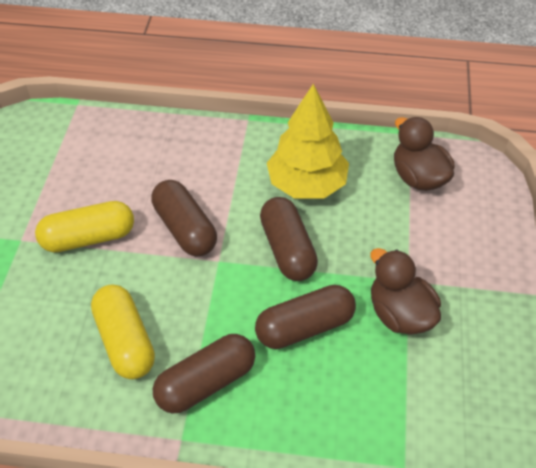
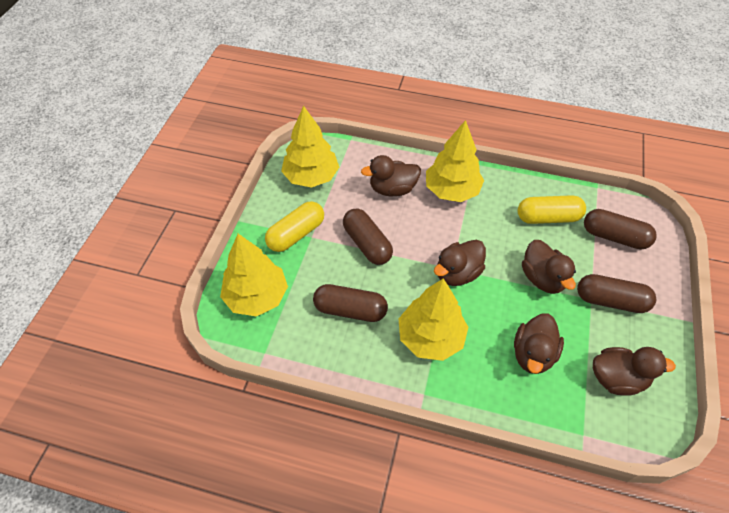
brown duck: [371,248,441,334] [394,117,455,191] = 2 -> [361,155,421,196] [434,240,486,286] [514,314,564,374] [522,240,576,294] [593,347,676,396] = 5
yellow tree: [267,84,349,199] = 1 -> [220,234,288,316] [281,106,339,188] [399,278,469,361] [426,120,484,202] = 4

